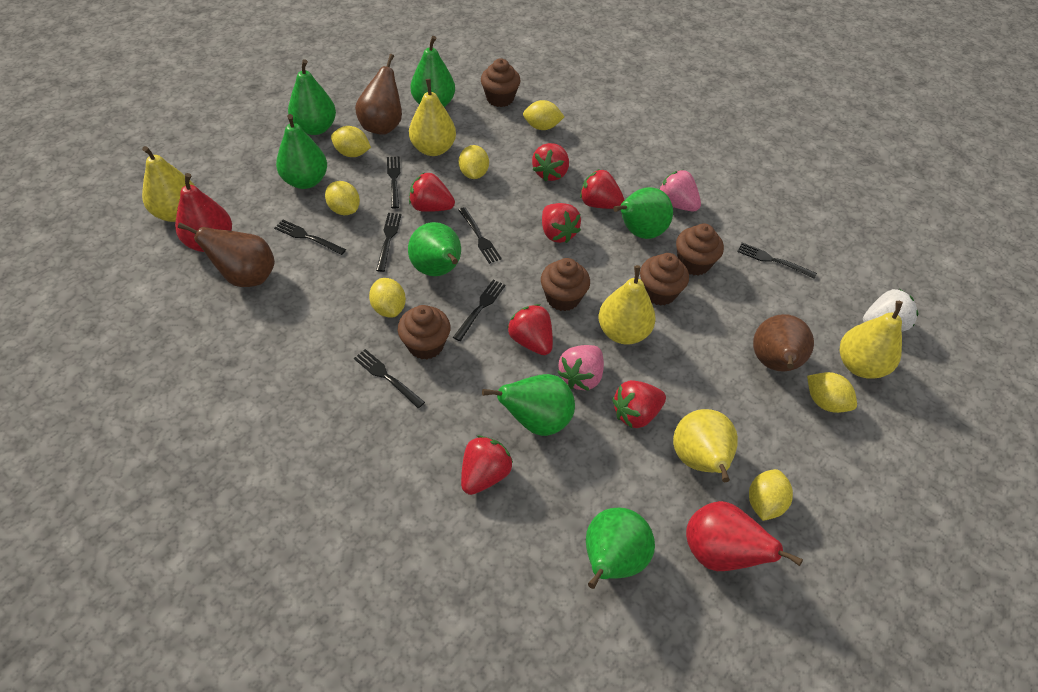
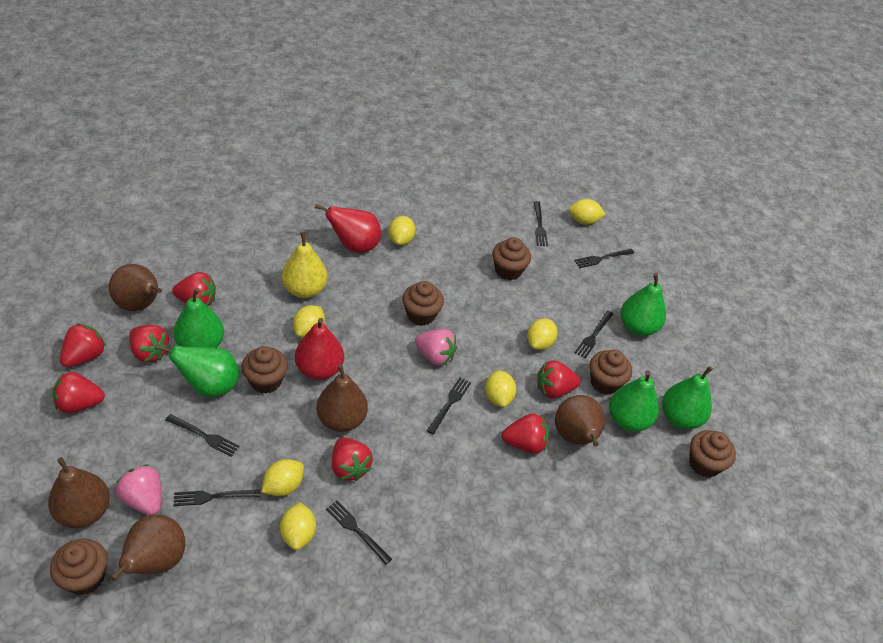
brown cupcake: [398,305,451,360] [481,58,521,107] [541,258,590,311] [640,253,689,306] [676,224,724,275] = 5 -> [50,538,108,595] [242,346,288,394] [402,281,444,326] [492,237,531,280] [590,350,632,395] [689,430,736,477] = 6
brown pear: [178,223,275,287] [355,54,402,135] [753,314,814,372] = 3 -> [48,457,110,528] [109,264,162,311] [110,514,185,581] [316,364,368,432] [555,395,605,447] = 5
green pear: [276,114,327,189] [288,59,336,135] [408,222,461,276] [411,36,455,107] [482,374,575,436] [586,507,655,589] [613,187,673,239] = 7 -> [155,344,239,397] [174,288,224,348] [609,370,659,432] [621,273,666,336] [662,366,713,429] = 5
white strawberry: [863,289,919,331] = 1 -> none = 0
yellow pear: [142,146,195,222] [409,79,456,156] [598,265,656,345] [673,409,738,482] [840,301,903,379] = 5 -> [282,232,328,298] = 1

